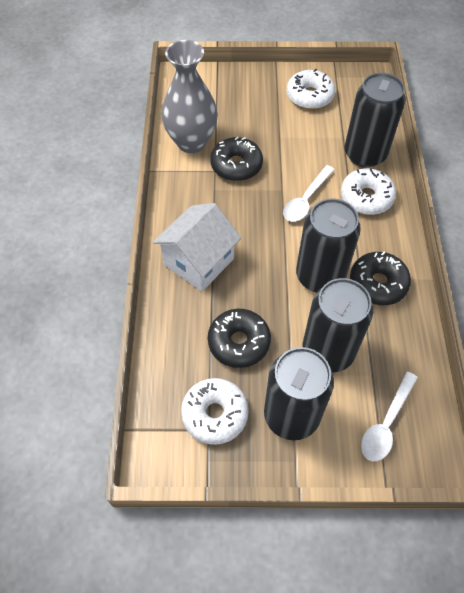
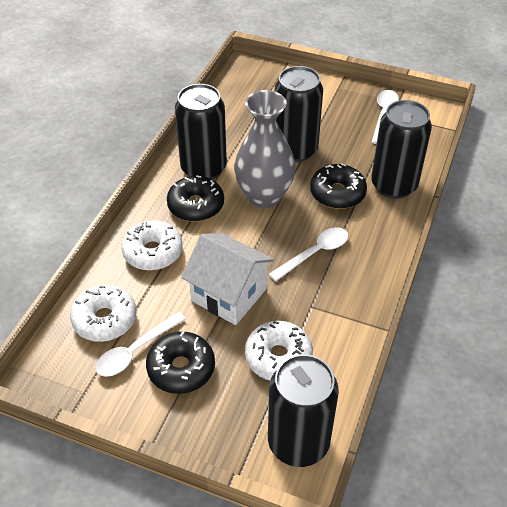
white spoon: [283,165,335,222] [361,372,418,461] = 2 -> [96,312,186,377] [269,227,348,282] [372,90,399,144] = 3

